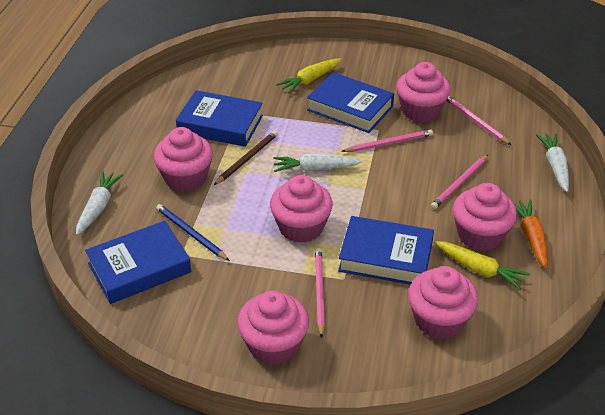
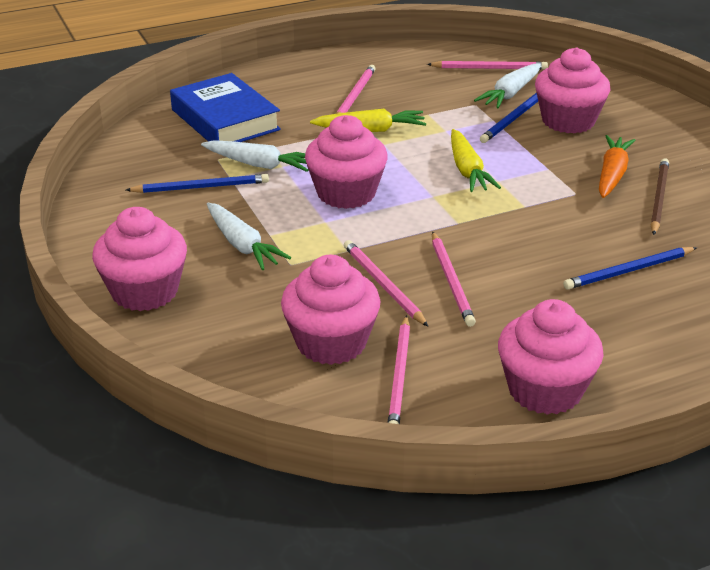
blue book: [85,221,191,304] [176,90,263,147] [307,72,394,133] [338,216,434,285] = 4 -> [170,73,281,142] = 1
blue pencil: [156,204,230,261] = 1 -> [126,174,269,193] [480,93,538,143] [563,247,697,290] = 3
pink cupcake: [153,127,213,192] [237,290,309,365] [270,175,333,243] [396,62,451,123] [408,266,478,339] [453,183,517,251] = 6 -> [92,207,187,311] [281,255,380,365] [305,115,388,209] [498,299,604,415] [535,48,610,134] = 5
pink pencil: [315,248,325,338] [341,130,433,152] [431,155,488,209] [447,96,511,145] = 4 -> [336,65,376,114] [344,240,428,327] [387,315,410,424] [427,61,548,70] [432,232,476,327] = 5

